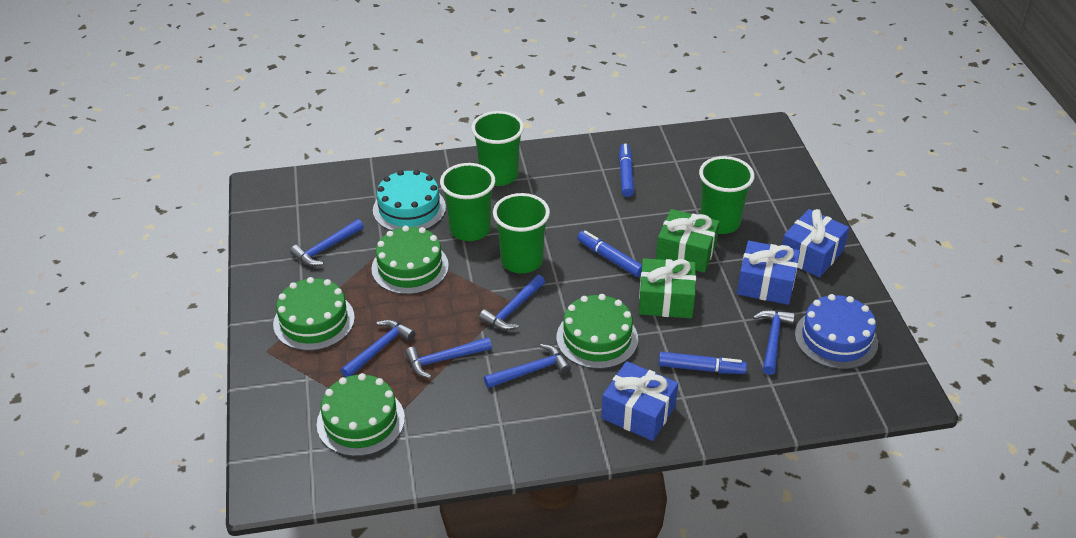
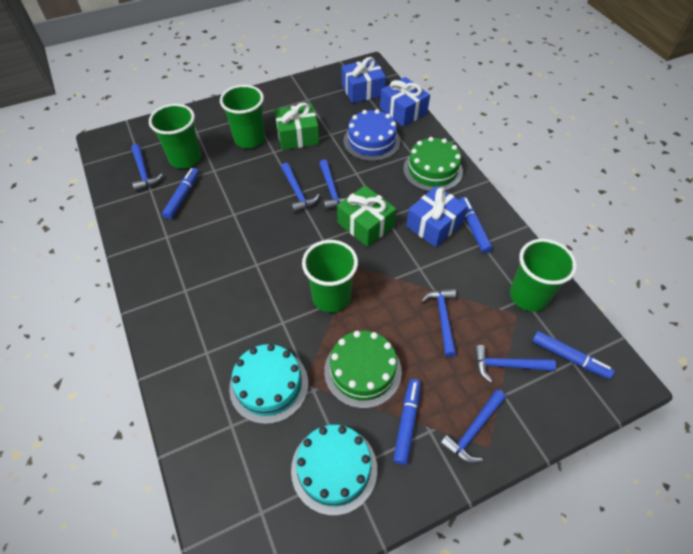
blue marker: [577,231,642,277] [619,144,634,197] [659,352,747,374] = 3 -> [162,168,199,219] [393,379,421,465] [459,197,493,253] [532,331,615,379] = 4
green cake: [273,277,355,351] [317,373,405,456] [371,226,449,294] [557,294,638,369] = 4 -> [324,331,402,408] [403,137,463,191] = 2
turquoise cake: [373,170,446,231] = 1 -> [229,344,308,424] [291,425,377,516] = 2

